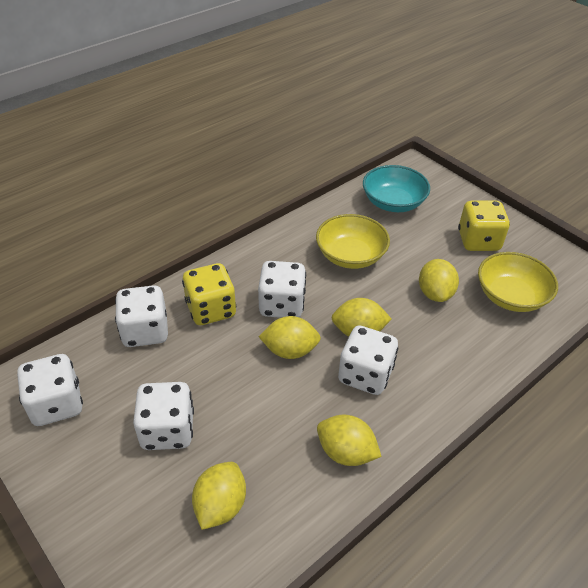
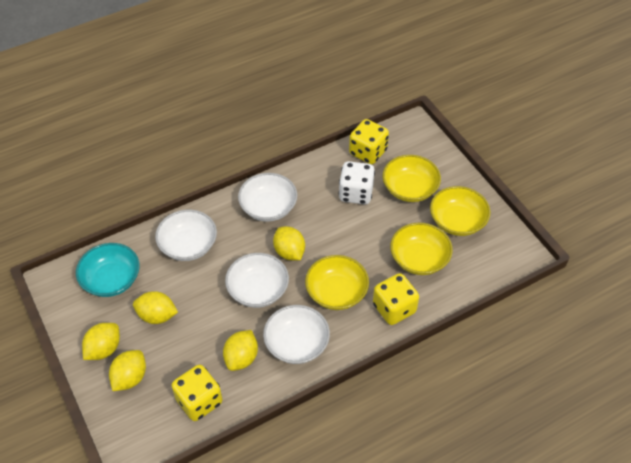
white bowl: none = 0 -> [155,210,217,261] [225,253,289,308] [238,173,297,222] [263,305,330,364] = 4
white dice: [17,354,83,426] [115,285,168,347] [133,382,194,450] [258,261,306,318] [338,325,398,395] = 5 -> [339,161,375,204] = 1
yellow bowl: [316,214,390,269] [478,252,558,312] = 2 -> [305,255,369,310] [383,155,441,202] [390,223,453,275] [430,186,491,236] = 4
yellow dice: [182,263,236,325] [458,201,510,251] = 2 -> [172,365,223,421] [349,119,389,165] [373,273,419,325] = 3

